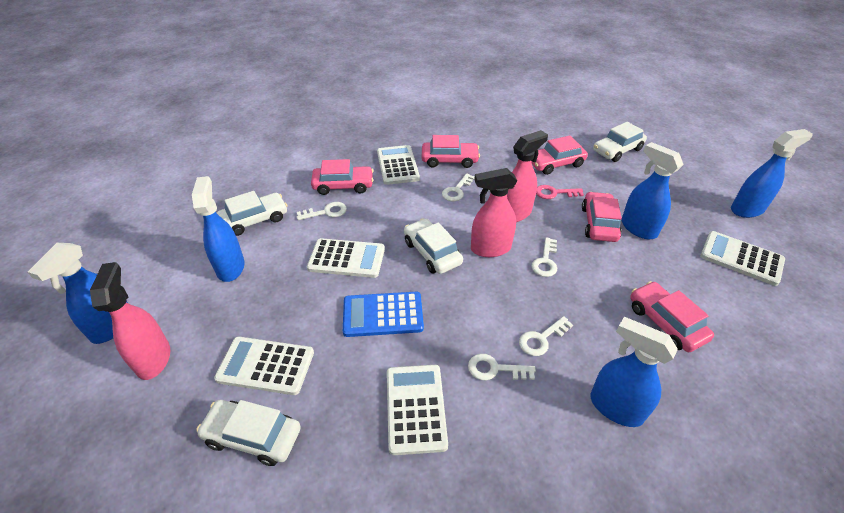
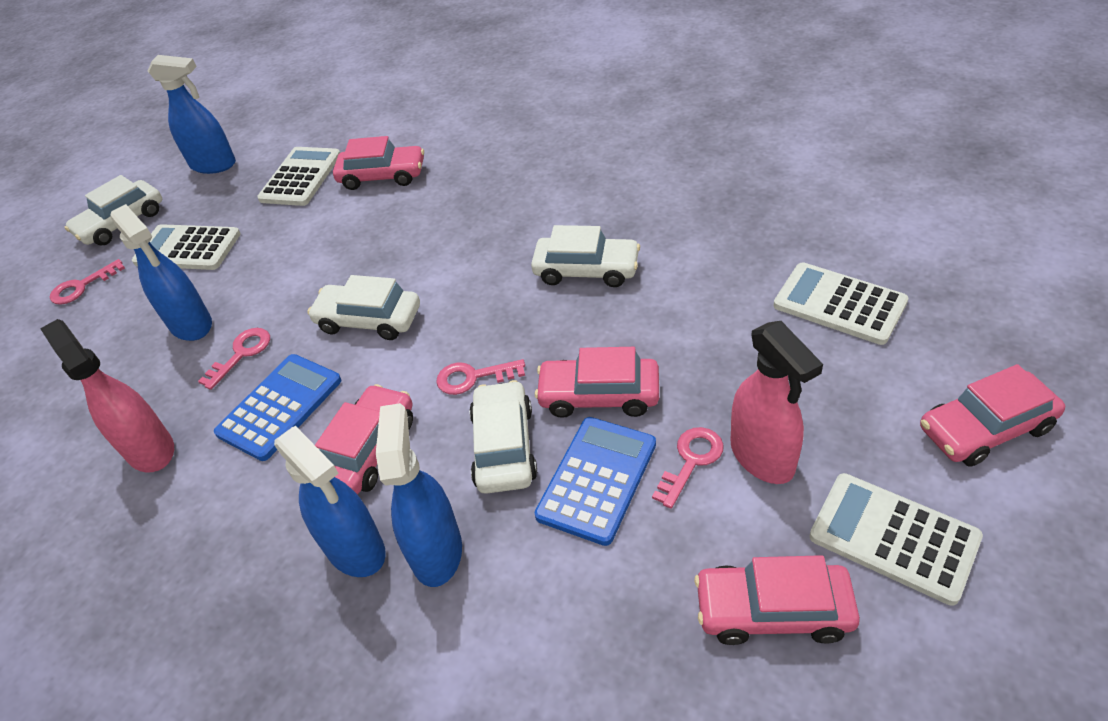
blue calculator: [343,292,424,337] = 1 -> [214,354,341,461] [535,417,656,546] = 2
blue spray bottle: [28,243,128,344] [192,176,244,282] [590,317,678,427] [621,142,684,239] [731,129,813,218] = 5 -> [110,204,212,341] [148,55,236,174] [274,426,386,577] [376,403,462,587] = 4
pink key: [536,185,584,199] = 1 -> [50,259,125,305] [198,328,270,390] [436,359,525,395] [652,427,724,509] = 4
pink spray bottle: [90,262,170,380] [471,168,517,257] [507,130,548,222] = 3 -> [40,319,174,473] [730,321,823,484] = 2
white calculator: [214,337,314,395] [307,238,385,278] [377,145,420,185] [387,365,448,455] [700,231,785,286] = 5 -> [132,224,241,270] [257,147,340,206] [773,262,908,345] [809,473,983,606] = 4
white key: [297,202,347,220] [442,173,475,201] [468,354,536,380] [519,316,573,356] [531,237,557,277] = 5 -> none = 0

